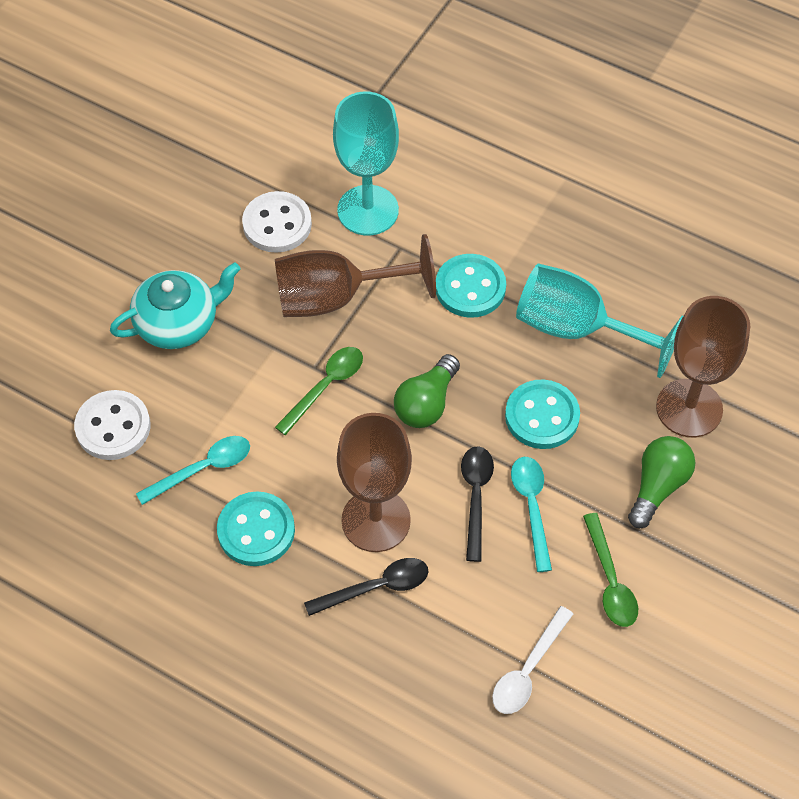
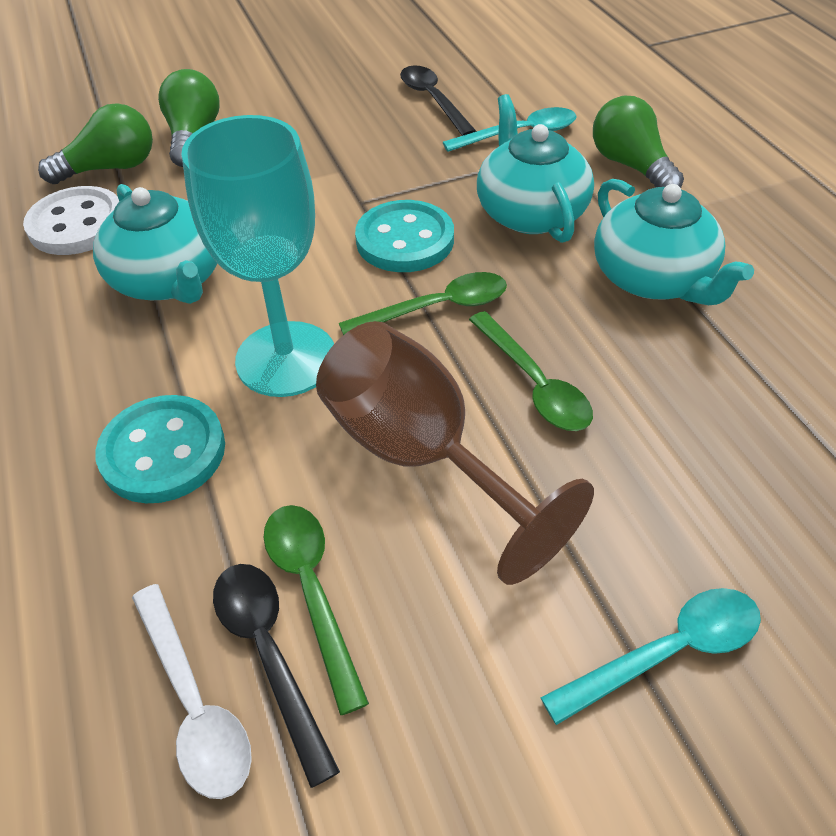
brown goblet: [275,234,436,317] [337,413,412,552] [656,296,750,437] = 3 -> [316,321,594,585] = 1
green light bulb: [394,354,460,428] [628,436,695,528] = 2 -> [38,103,153,184] [158,69,220,167] [593,96,684,188] = 3
green spoon: [275,347,363,435] [583,513,638,627] = 2 -> [263,505,369,715] [339,272,507,335] [469,311,593,431] = 3
turquoise button: [217,491,295,566] [436,254,506,318] [505,380,580,449] = 3 -> [95,395,225,503] [355,200,454,272] = 2
turquoise goblet: [333,92,399,235] [516,264,683,378] = 2 -> [181,115,334,397] = 1
turquoise teapot: [110,262,241,349] = 1 -> [93,184,218,304] [477,94,594,243] [594,179,754,305] = 3
white button: [74,390,151,460] [242,191,312,253] = 2 -> [23,186,119,255] = 1

